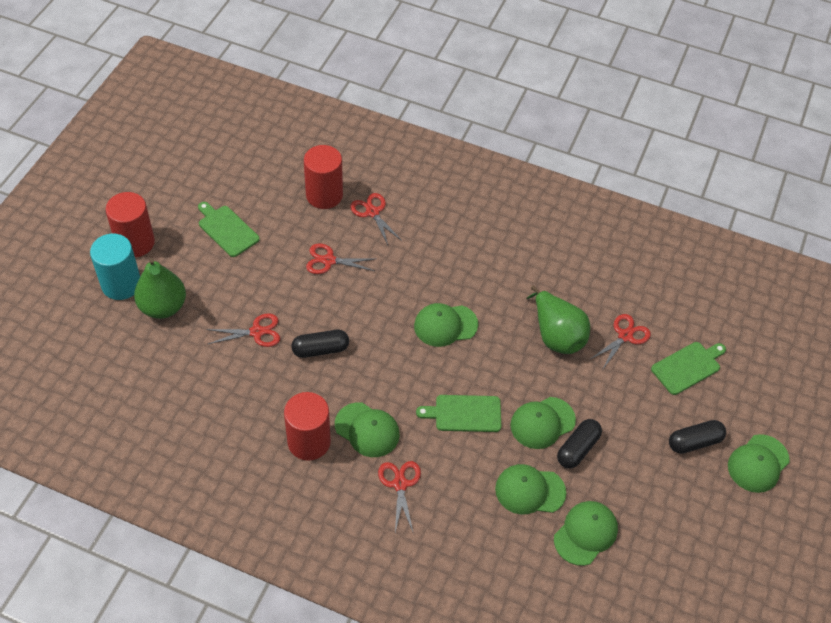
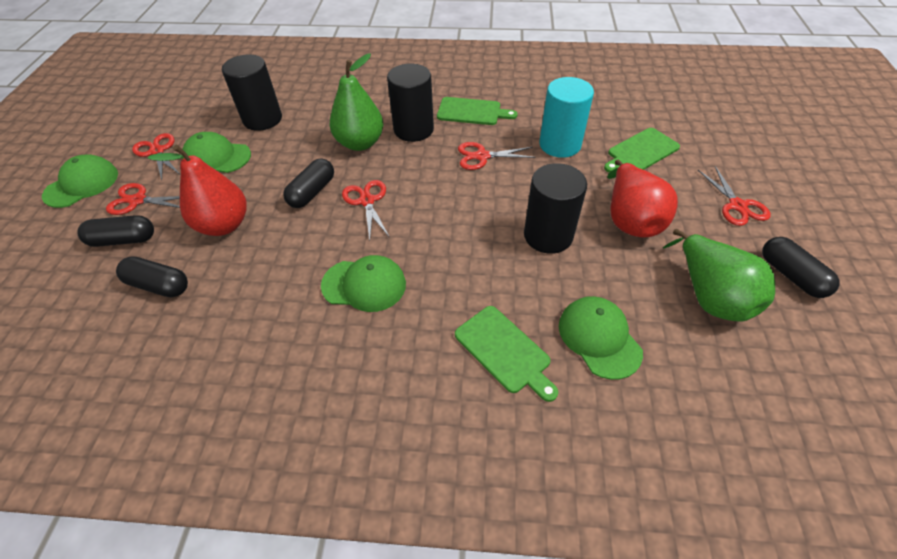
black capsule: [291,330,349,358] [557,419,602,468] [669,420,726,454] = 3 -> [77,215,154,247] [116,256,188,297] [283,158,334,208] [762,237,840,298] = 4
black cylinder: none = 0 -> [222,55,282,131] [387,64,434,142] [524,163,587,254] = 3
green cap: [335,402,400,457] [414,303,478,347] [495,464,566,515] [510,397,576,449] [554,501,618,566] [728,434,790,493] = 6 -> [42,155,118,208] [182,132,251,173] [321,255,406,312] [559,296,643,380] = 4
red cylinder: [105,192,155,258] [284,392,331,461] [304,145,343,209] = 3 -> none = 0
red pear: none = 0 -> [148,145,247,236] [607,160,678,238] = 2

